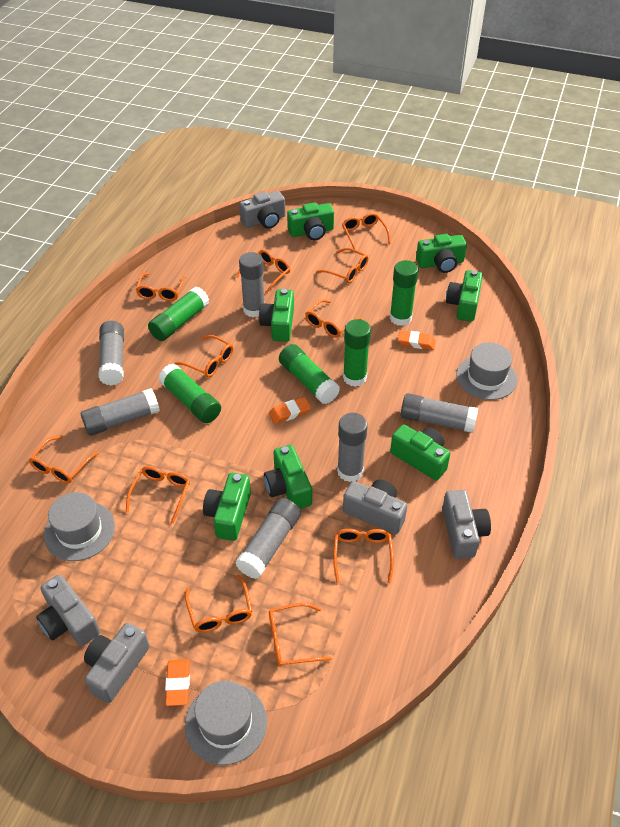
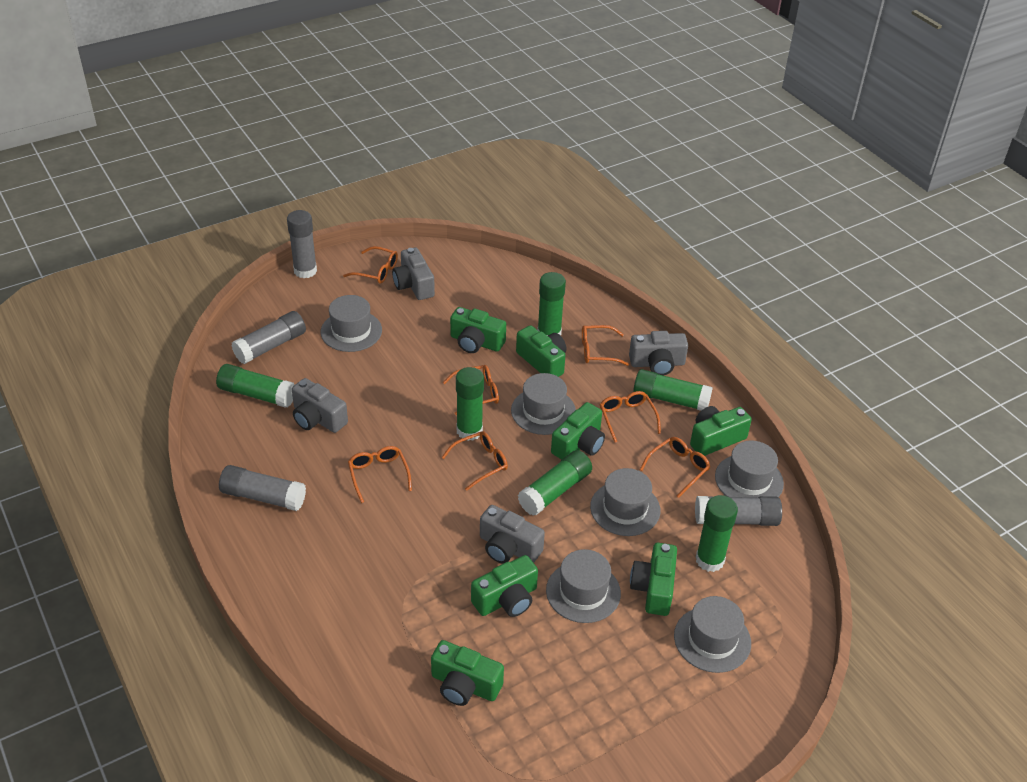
green glue stick: [148,287,209,341] [158,364,221,423] [279,344,340,404] [343,319,371,387] [390,260,419,326] = 5 -> [216,364,295,408] [456,367,484,441] [518,450,592,516] [537,272,566,336] [633,369,713,411] [696,495,738,572] = 6
grey camera: [36,575,100,646] [84,622,150,703] [239,191,285,229] [343,479,407,534] [442,490,491,559] = 5 -> [292,378,348,433] [392,248,435,300] [480,505,545,564] [629,331,688,375] = 4
grey glue stick: [81,388,160,436] [98,321,124,386] [235,498,301,579] [239,252,265,317] [337,413,368,482] [401,393,478,433] = 6 -> [219,465,306,511] [231,311,306,364] [287,210,317,278] [695,496,782,526] = 4
grey hat: [44,492,115,561] [185,681,267,765] [456,342,517,400] = 3 -> [321,295,382,352] [511,373,576,435] [546,549,621,623] [590,468,660,536] [674,596,751,673] [715,440,784,497] = 6
orange eraser: [165,659,190,706] [269,397,311,424] [398,330,436,350] = 3 -> none = 0
orange glasses: [29,436,99,484] [126,466,190,524] [136,273,186,301] [175,335,233,377] [185,575,252,633] [236,249,290,294] [269,603,332,667] [305,299,362,338] [316,248,369,283] [333,529,394,584] [342,213,391,250] = 11 -> [343,246,398,284] [348,446,412,503] [441,431,508,491] [443,365,499,415] [582,325,629,366] [599,391,661,443] [640,437,710,498] = 7

